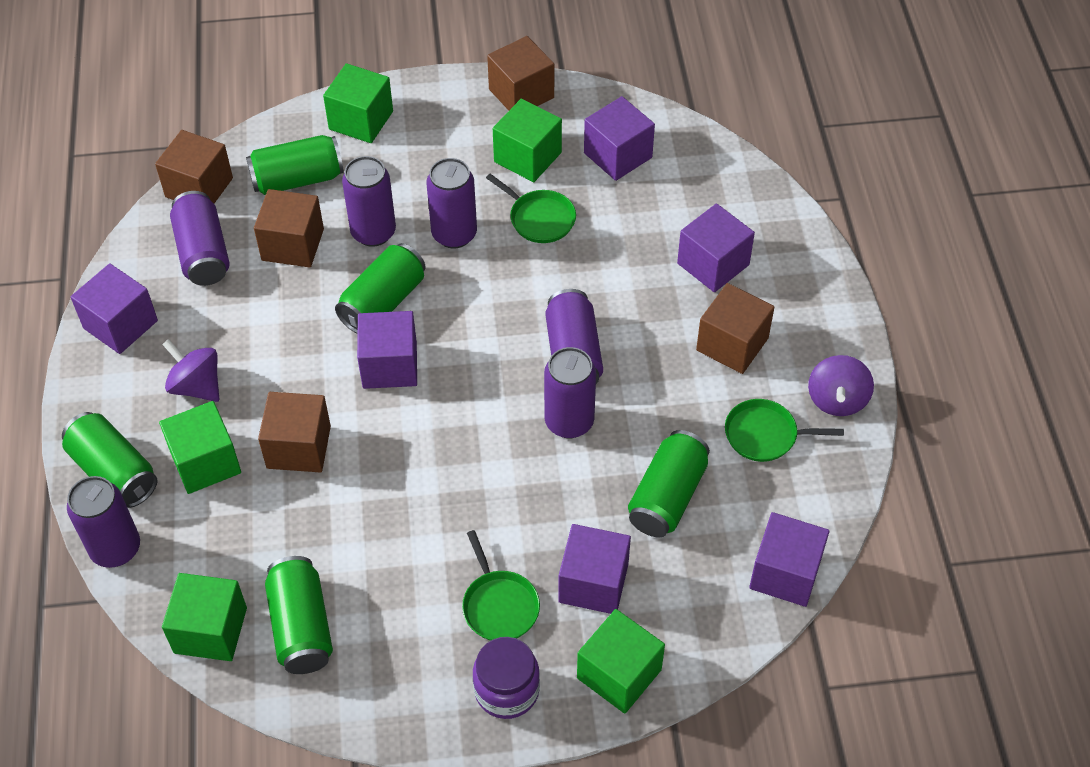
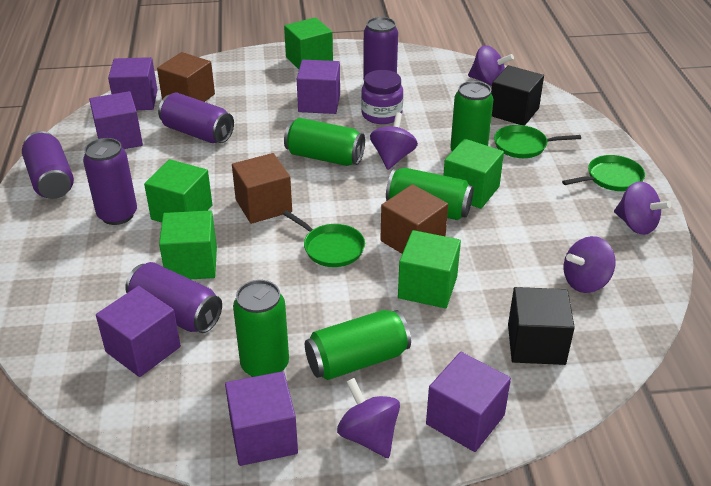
black cube: none = 0 -> [491,65,544,125] [508,287,575,365] = 2
brown cube: [155,130,233,203] [254,189,324,268] [258,392,331,472] [487,36,554,110] [696,283,774,374] = 5 -> [157,52,215,102] [232,153,292,224] [380,184,448,254] = 3
purple can: [67,476,140,568] [170,191,230,286] [342,156,396,247] [427,158,477,248] [544,347,596,438] [545,289,603,384] = 6 -> [22,131,74,199] [83,138,137,225] [125,262,222,333] [158,93,234,143] [363,17,398,80] = 5
purple spinning top: [162,339,219,402] [808,355,874,416] = 2 -> [337,378,400,458] [370,112,418,170] [468,45,514,86] [564,236,616,293] [614,181,671,235] = 5

